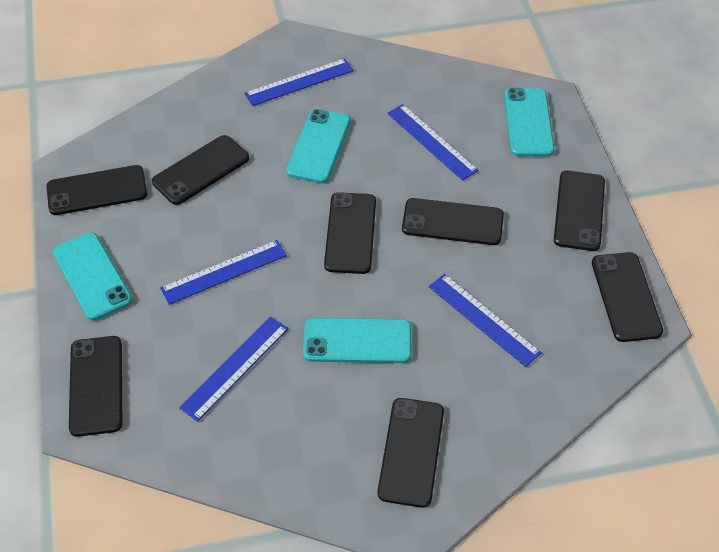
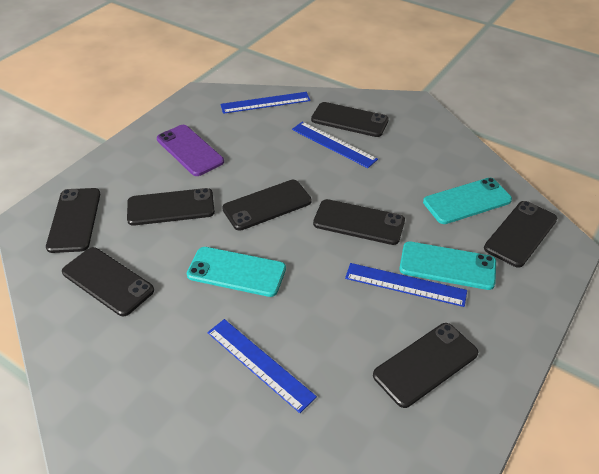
blue ruler: [160,240,287,305] [179,317,288,422] [245,58,354,106] [387,104,478,181] [429,274,542,367] = 5 -> [207,319,317,413] [221,92,311,114] [292,121,378,168] [345,263,467,307] = 4
purple phone: none = 0 -> [157,125,224,176] = 1
turquoise phone: [53,232,133,320] [286,109,351,183] [303,318,411,363] [504,88,555,156] = 4 -> [187,247,286,297] [399,242,496,290] [423,178,512,224] = 3

